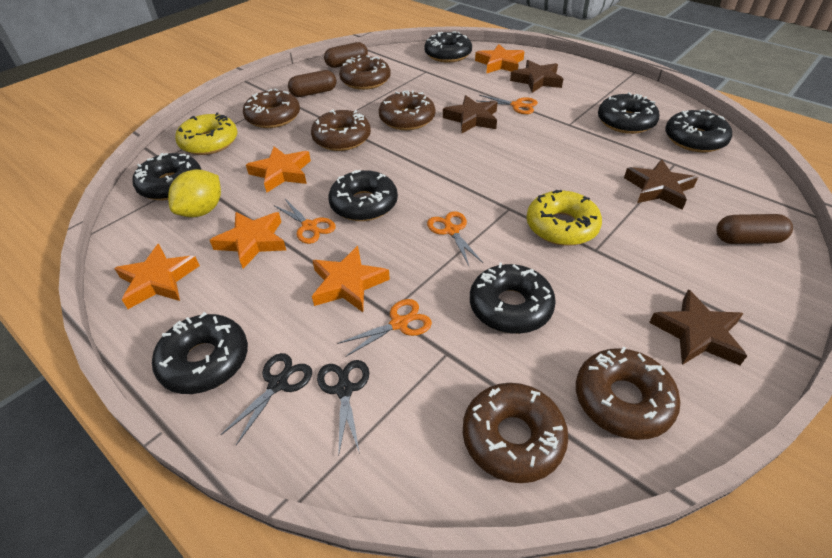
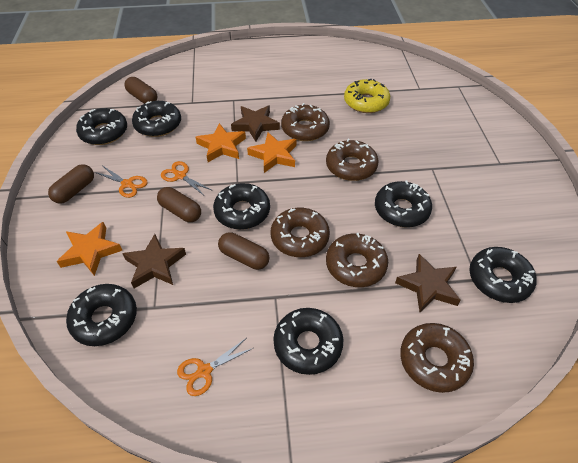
black scissors: [221,353,312,445] [317,360,369,456] = 2 -> none = 0
brown capsule: [288,70,336,97] [324,42,368,68] [716,214,793,244] = 3 -> [48,164,94,204] [124,77,157,104] [157,187,201,222] [218,232,269,270] = 4
brown donut: [243,89,300,128] [311,110,371,151] [339,55,391,90] [379,90,435,130] [463,383,568,483] [576,346,680,440] = 6 -> [271,208,330,257] [281,103,330,141] [326,139,379,181] [326,233,388,287] [400,323,474,393] = 5
brown star: [443,95,497,134] [510,60,563,93] [624,159,698,210] [649,290,747,365] = 4 -> [122,234,186,288] [231,105,280,141] [395,254,461,312] = 3
orange scissors: [275,199,336,244] [337,299,432,357] [427,211,483,266] [478,95,538,114] = 4 -> [95,166,148,198] [161,161,213,195] [177,338,253,396] = 3
orange star: [114,244,200,309] [210,212,286,269] [246,147,311,193] [312,246,390,312] [475,44,525,74] = 5 -> [57,222,123,276] [196,123,246,162] [247,132,296,173] = 3
yellow donut: [175,112,237,155] [527,189,602,246] = 2 -> [344,79,390,113] = 1
yellow lemon: [168,169,221,217] = 1 -> none = 0

